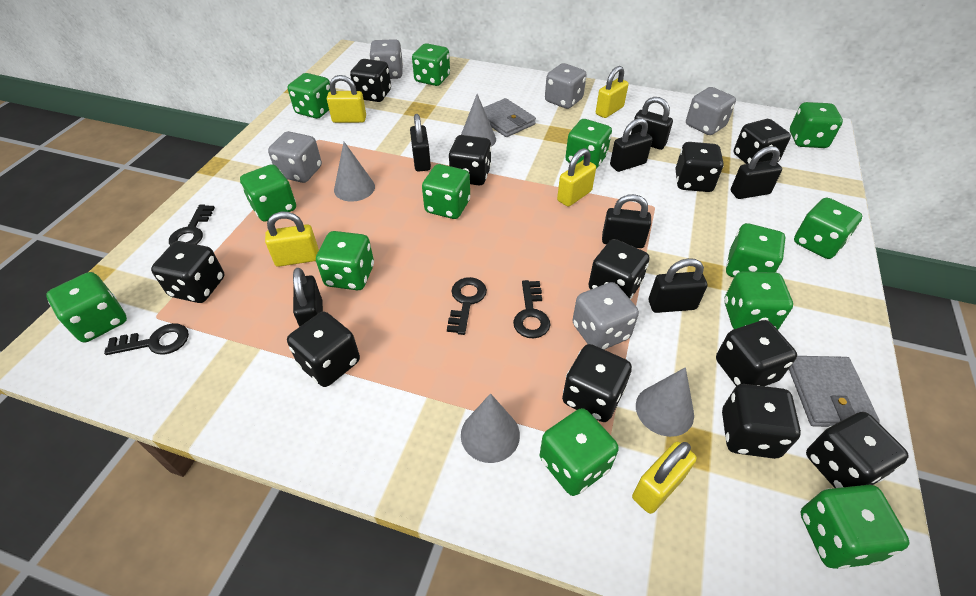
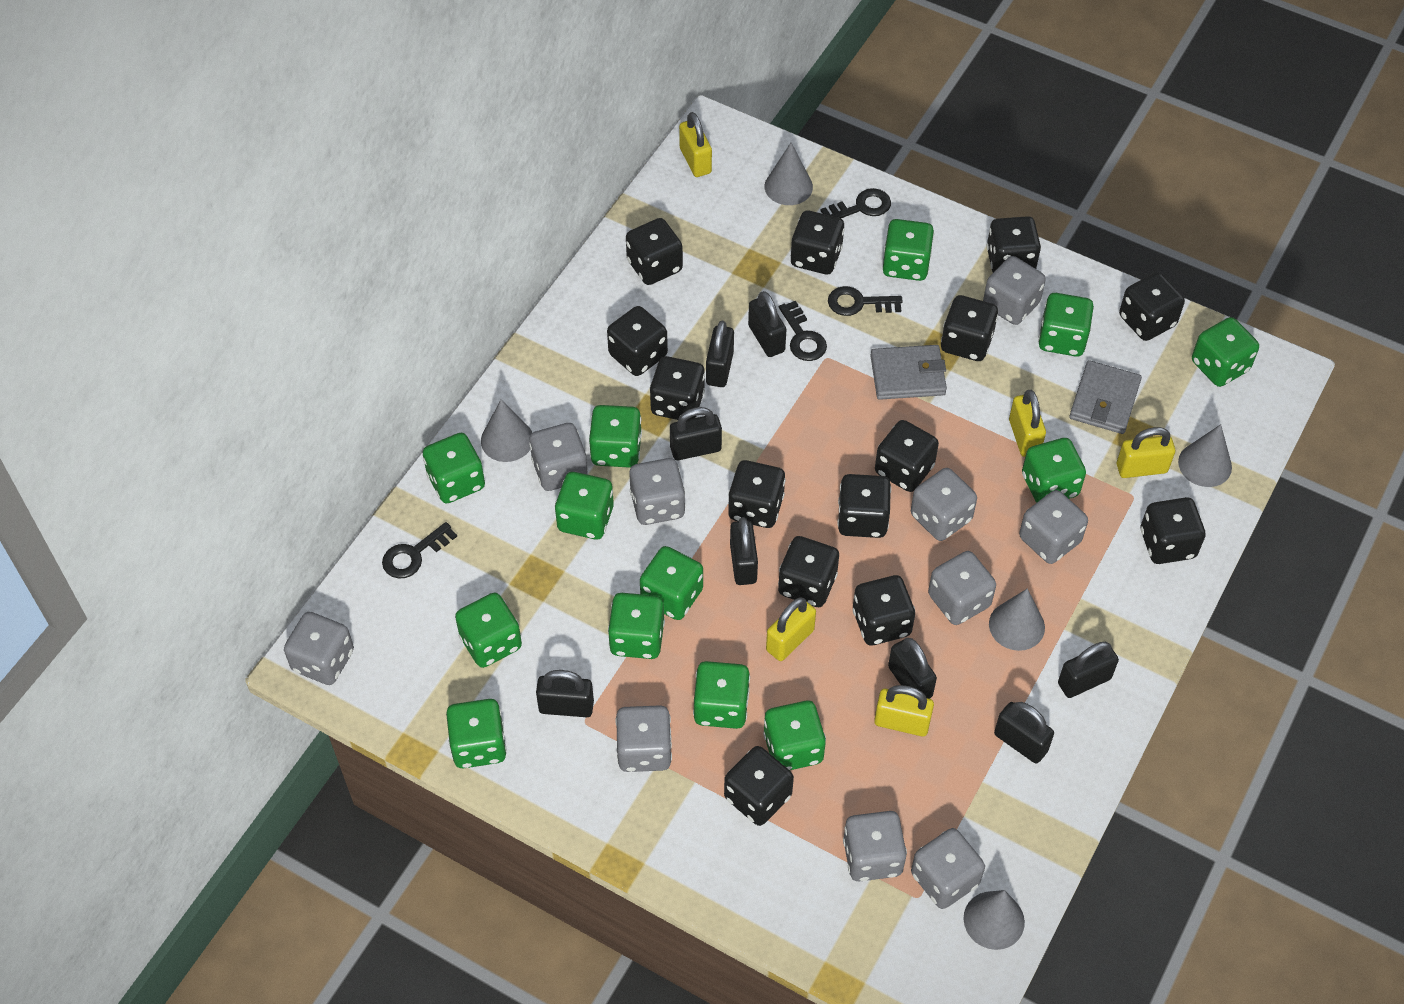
black dice: [151,241,224,303] [287,312,360,387] [350,59,391,102] [449,135,492,185] [562,344,632,422] [588,239,650,300] [676,142,723,192] [716,320,797,386] [722,384,801,459] [734,119,791,164] [806,412,909,488] = 11 -> [607,306,668,376] [626,218,683,285] [650,356,705,420] [724,746,794,826] [728,460,785,528] [778,536,839,607] [790,210,845,274] [837,474,891,538] [853,575,915,645] [875,420,939,492] [941,295,998,361] [986,216,1041,272] [1119,272,1185,341] [1141,497,1206,564] = 14
black padlock: [293,268,323,327] [410,114,431,172] [602,194,651,248] [610,118,653,172] [631,97,673,150] [649,258,707,313] [731,146,782,199] = 7 -> [536,670,594,717] [670,407,722,460] [706,320,734,387] [730,517,758,585] [748,291,786,357] [888,638,937,699] [994,702,1054,763] [1058,642,1119,698] = 8
grey cone: [334,142,375,202] [461,94,496,147] [461,393,520,463] [636,367,694,437] = 4 -> [481,399,532,462] [765,143,813,205] [964,890,1025,950] [989,589,1045,651] [1178,424,1232,487] = 5
grey dice: [268,131,322,183] [369,39,403,79] [545,63,587,109] [572,282,639,350] [686,87,736,135] = 5 -> [284,612,354,685] [529,423,588,491] [615,705,672,772] [629,458,686,525] [843,811,907,882] [911,468,977,541] [911,828,985,909] [928,551,996,625] [983,256,1046,325] [1019,490,1088,564] = 10

